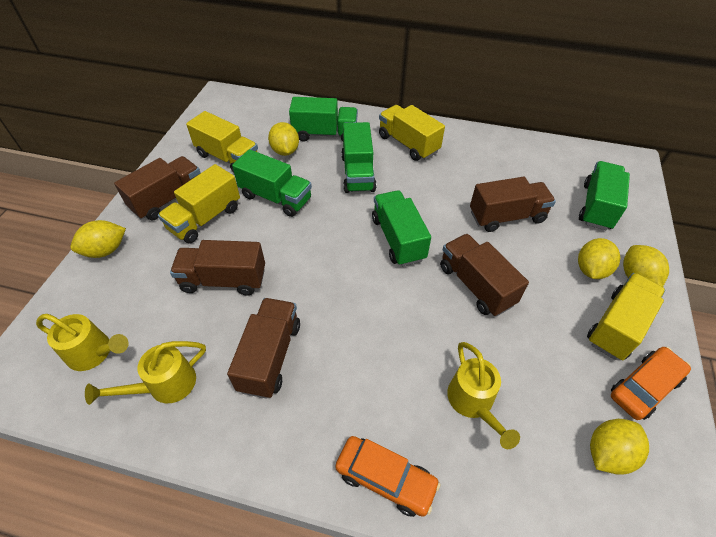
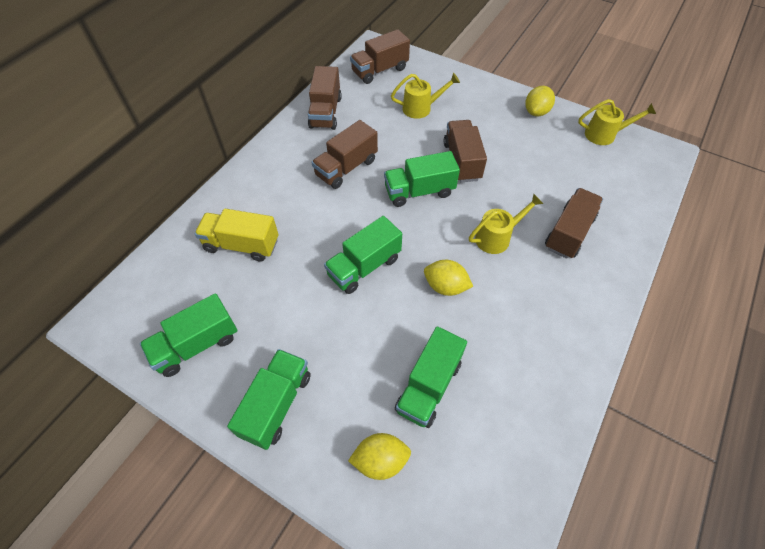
orange car: [335,436,441,517] [611,347,691,420] = 2 -> none = 0
yellow lemon: [70,220,126,258] [268,122,299,156] [578,238,620,279] [590,419,649,474] [623,245,669,287] = 5 -> [348,433,411,480] [424,260,473,296] [525,86,555,116] = 3
yellow truck: [158,164,240,244] [186,111,258,173] [379,105,445,161] [587,273,665,360] = 4 -> [195,209,279,262] = 1

